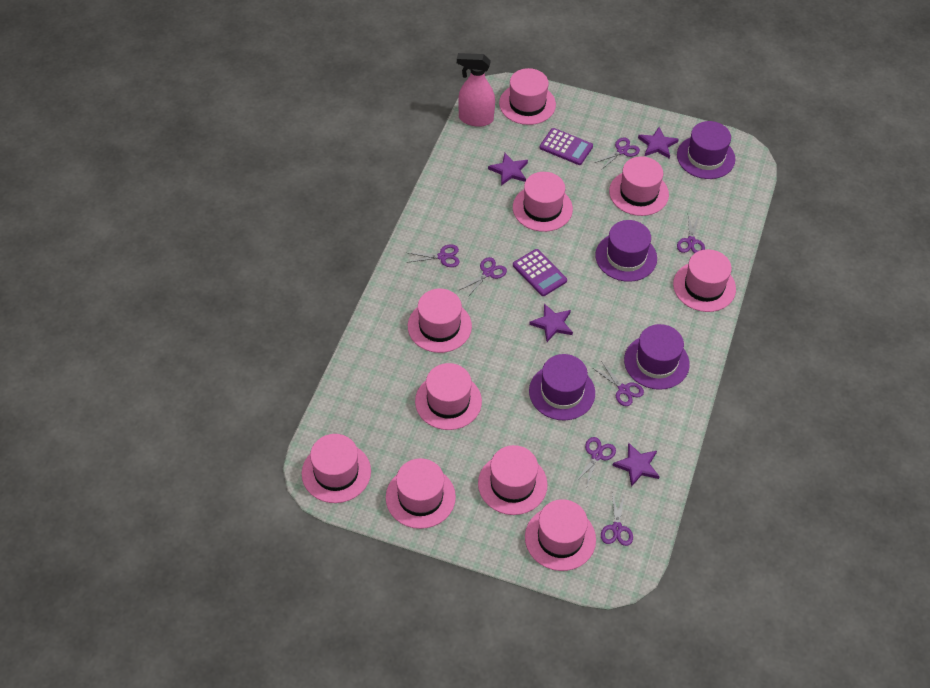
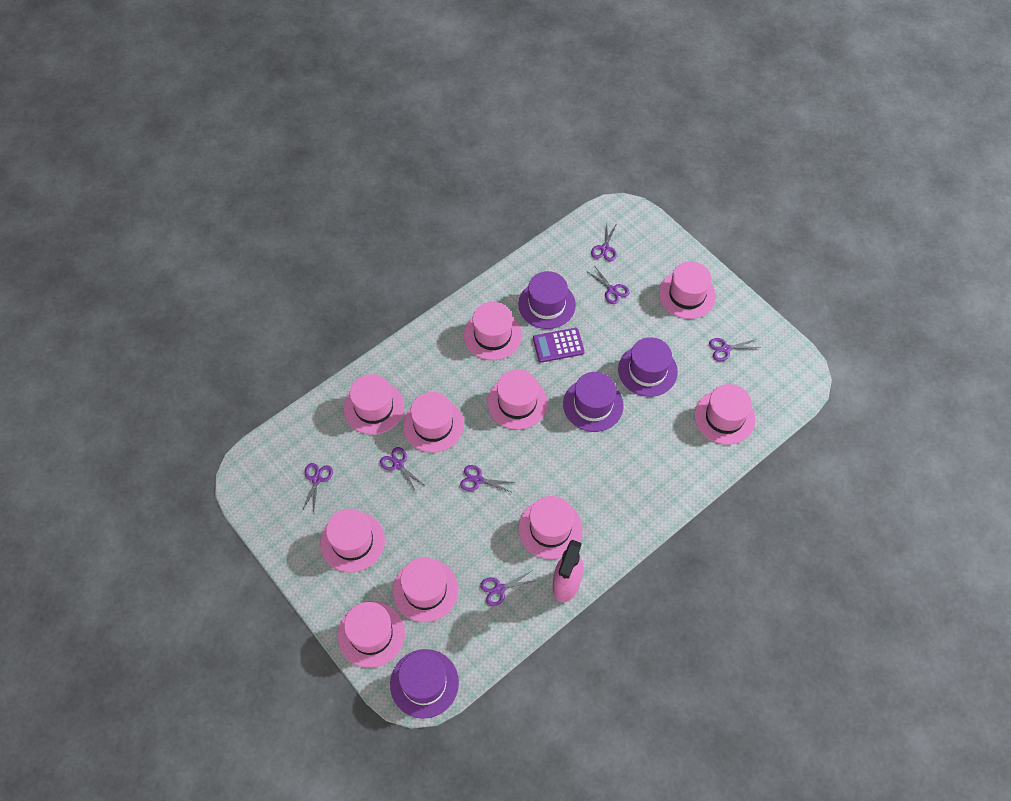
purple calculator: [513,249,567,296] [540,128,593,165] = 2 -> [533,328,585,363] = 1
purple star: [488,153,528,186] [529,304,573,342] [612,443,660,487] [638,127,679,159] = 4 -> none = 0

